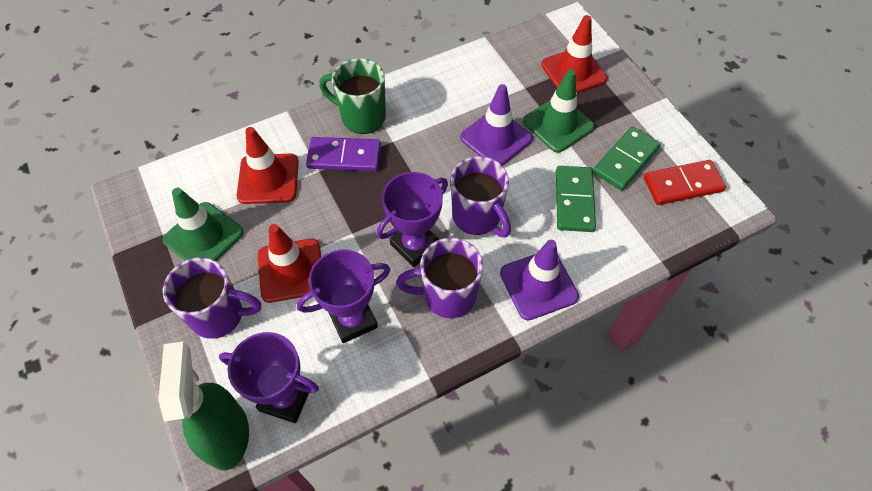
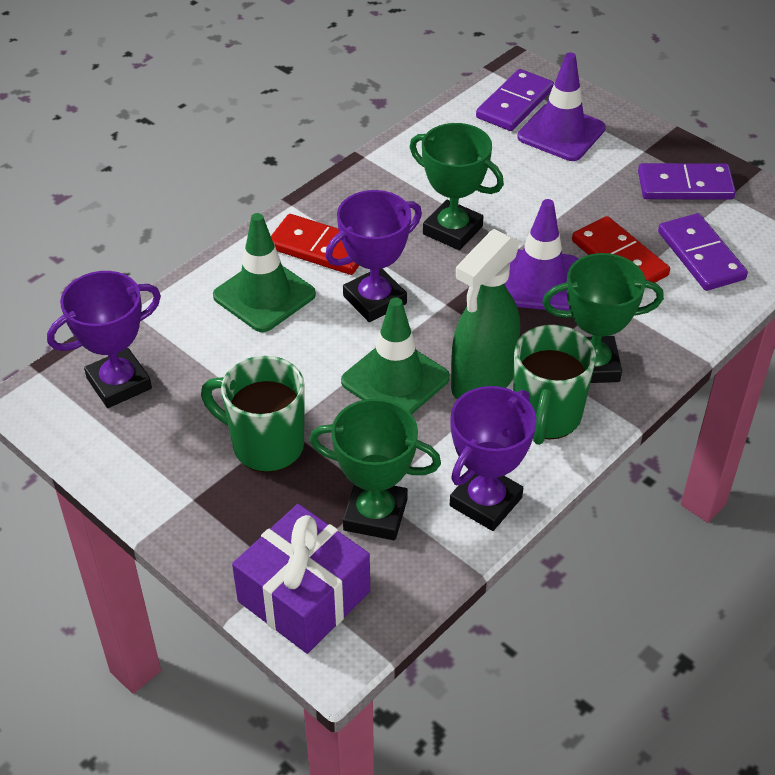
green domino: [556,166,596,232] [593,127,661,191] = 2 -> none = 0
green mug: [319,58,386,134] = 1 -> [201,356,305,472] [513,325,596,445] = 2
green trophy: none = 0 -> [310,399,441,540] [410,123,504,250] [542,253,664,383] = 3
purple domino: [306,137,381,171] = 1 -> [476,69,554,131] [638,163,736,200] [658,213,748,291] = 3
purple gift: none = 0 -> [232,504,370,654] = 1
purple mug: [163,257,261,339] [396,238,483,318] [450,156,511,237] = 3 -> none = 0
red domino: [644,160,726,205] = 1 -> [271,214,359,275] [572,216,670,288] = 2
red traffic cone: [237,127,299,204] [258,224,321,303] [541,15,607,93] = 3 -> none = 0

